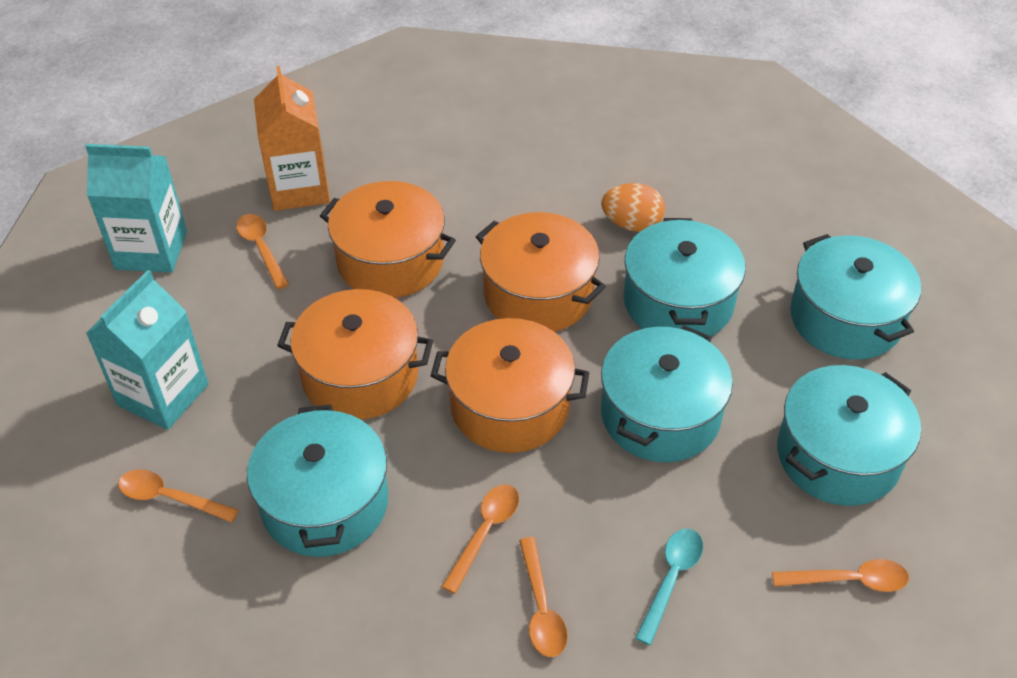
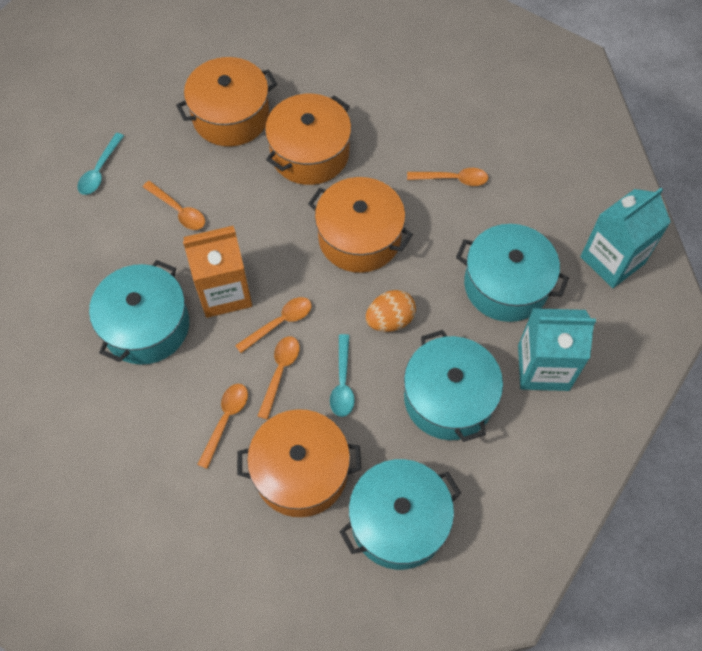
turquoise pot: [247,404,388,557] [601,325,733,462] [624,218,745,336] [777,365,921,506] [790,234,921,360] = 5 -> [89,260,189,365] [339,459,461,570] [404,330,503,442] [456,224,569,322] = 4
turquoise spoon: [635,528,703,645] = 1 -> [77,133,124,195] [330,334,355,417] = 2

